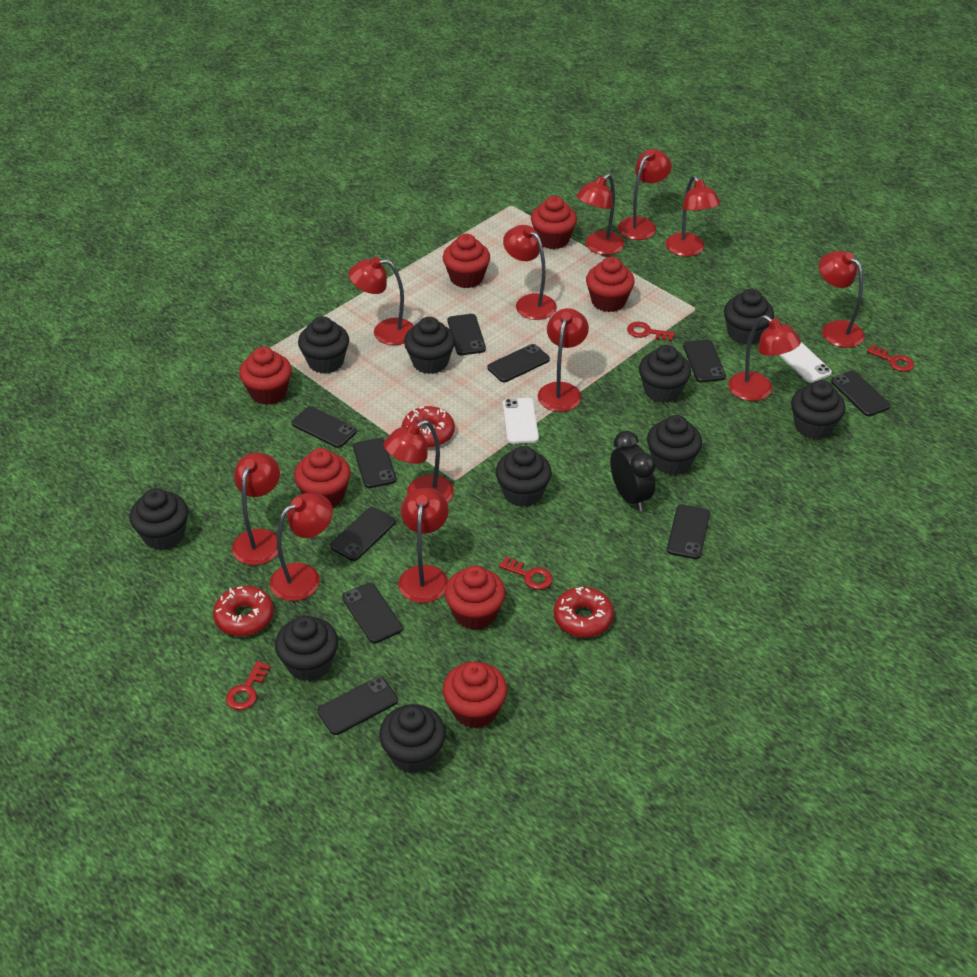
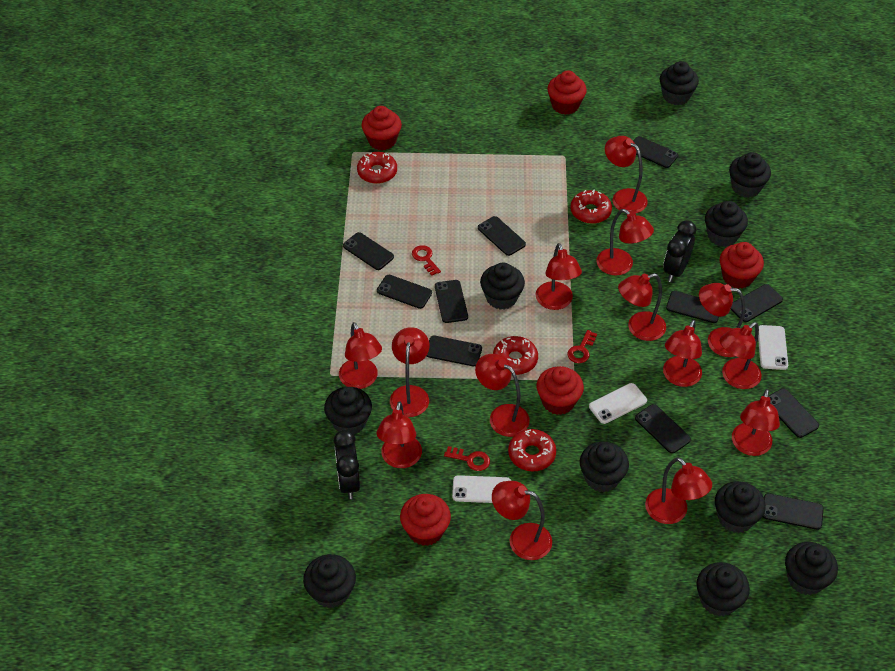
black clock: [610,431,656,512] = 1 -> [333,430,360,499] [663,220,696,282] = 2
black phone: [292,406,357,448] [318,677,398,735] [330,507,395,561] [342,583,403,643] [353,438,396,488] [448,314,486,355] [488,344,550,382] [667,504,710,559] [683,340,726,383] [831,371,891,416] = 10 -> [343,232,394,270] [377,275,432,309] [426,335,482,366] [435,280,468,323] [478,216,526,256] [633,136,678,168] [635,404,691,453] [666,291,719,323] [730,284,783,322] [763,493,824,530] [768,388,819,438] = 11
red cupcake: [239,347,292,405] [294,448,351,507] [443,234,490,288] [443,662,507,729] [445,566,506,630] [531,196,577,249] [586,257,635,312] = 7 -> [362,106,402,151] [400,494,451,546] [537,366,584,415] [547,70,587,115] [720,242,764,289] = 5
red donut: [213,586,274,636] [402,406,455,448] [554,587,614,637] = 3 -> [357,152,397,184] [493,336,538,375] [508,429,556,471] [570,190,612,224] = 4
red key: [226,661,270,710] [499,556,553,590] [627,322,675,341] [867,345,914,372] = 4 -> [412,245,441,276] [444,446,490,471] [568,330,597,363] = 3
red lamp: [232,453,280,565] [270,493,333,601] [349,257,414,345] [384,420,454,503] [398,488,449,603] [503,225,557,320] [538,308,589,412] [577,173,624,255] [618,149,672,240] [665,175,720,257] [728,315,801,401] [819,251,865,348] = 12 -> [339,322,382,389] [377,401,422,468] [390,327,429,417] [475,354,530,437] [492,481,552,560] [536,243,582,310] [596,209,654,275] [605,136,648,213] [618,273,666,341] [645,457,712,524] [663,320,702,387] [699,283,745,357] [720,322,762,389] [732,389,780,456] = 14
white phone: [503,398,539,444] [779,342,832,383] = 2 -> [452,475,511,503] [589,383,647,424] [758,325,788,370] = 3

